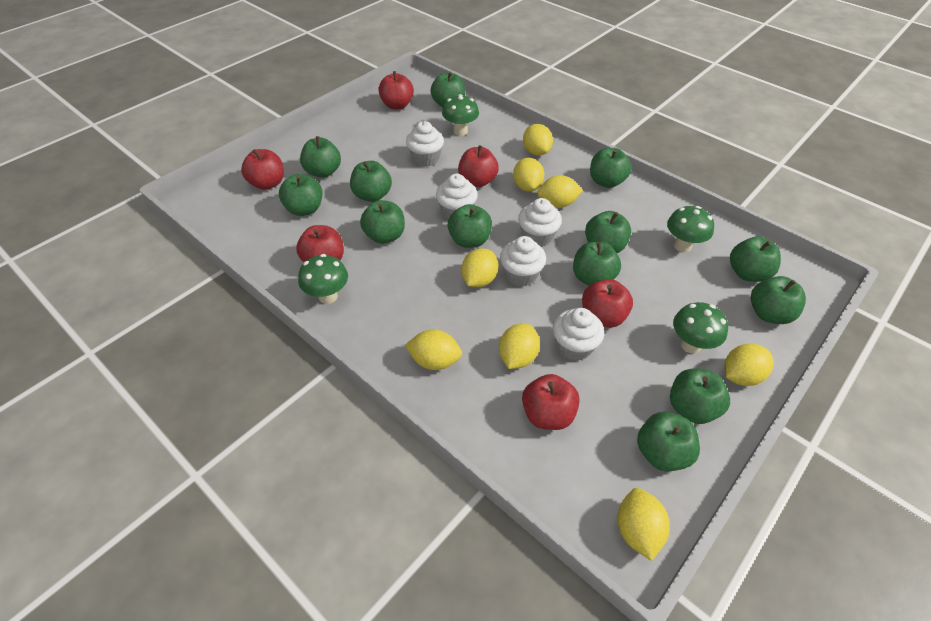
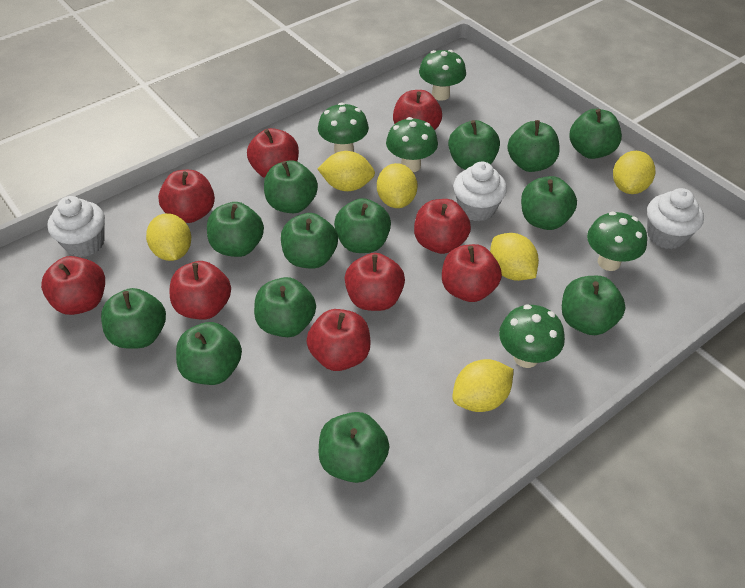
green mushroom: [298,254,348,304] [442,94,479,136] [667,206,714,252] [673,302,728,354] = 4 -> [318,103,369,153] [386,117,438,172] [419,50,466,101] [499,304,565,368] [587,212,647,271] = 5
red apple: [241,149,284,190] [296,225,344,262] [378,71,414,109] [458,145,499,187] [522,374,580,430] [582,279,633,328] = 6 -> [41,256,105,315] [158,170,215,223] [170,261,231,320] [247,128,299,178] [306,309,371,371] [345,253,405,311] [393,90,442,130] [414,199,471,254] [442,244,502,302] = 9
white cupcake: [406,121,444,167] [436,174,478,219] [500,236,546,287] [518,198,562,247] [553,308,604,361] = 5 -> [47,196,105,257] [453,161,507,221] [647,188,704,249] = 3
yellow lemon: [405,329,462,370] [461,248,498,287] [499,323,540,369] [513,158,544,192] [523,124,553,156] [537,175,583,208] [617,488,670,561] [724,344,774,386] = 8 -> [146,213,191,261] [317,151,375,191] [377,163,418,208] [452,359,514,412] [490,233,539,281] [613,151,655,194] = 6

